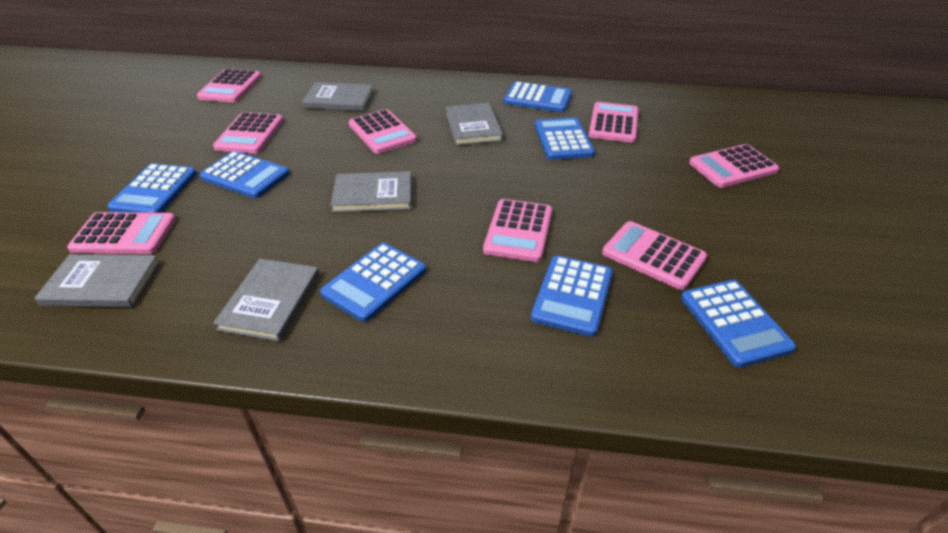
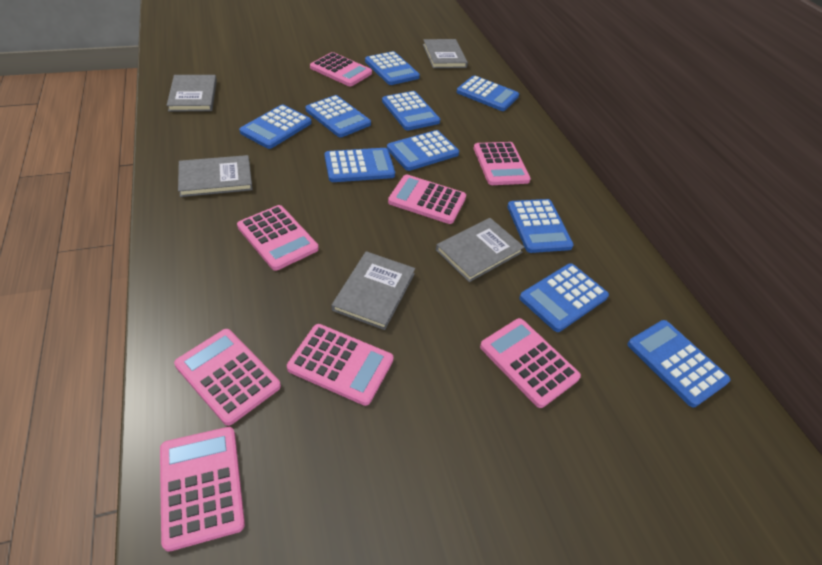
blue calculator: [107,163,197,213] [199,151,289,199] [320,243,426,322] [504,81,572,112] [531,255,613,337] [535,117,595,160] [681,280,796,368] = 7 -> [239,105,311,149] [306,95,371,137] [325,148,395,182] [365,51,420,85] [382,91,440,131] [387,130,459,171] [457,75,519,111] [507,199,574,253] [519,263,609,332] [627,320,730,407] = 10

